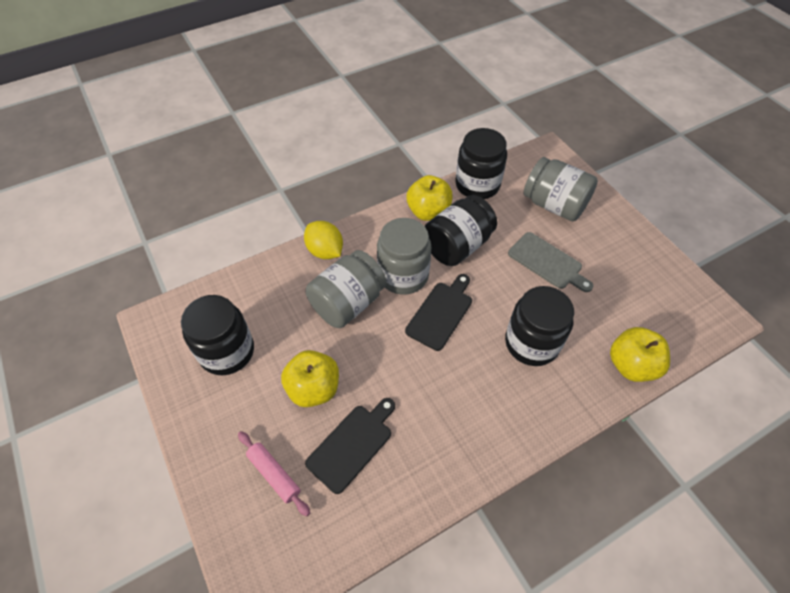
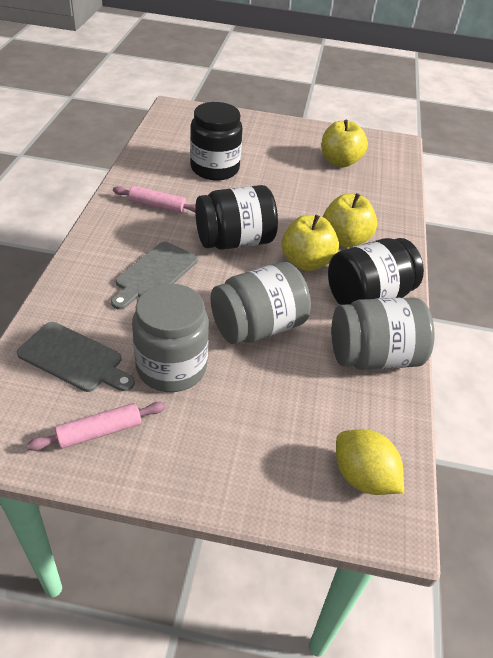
black cutting board: [305,398,395,494] [405,274,472,351] = 2 -> none = 0
black jar: [181,295,254,375] [425,195,497,266] [455,128,507,199] [505,286,574,366] = 4 -> [190,102,243,180] [195,185,278,250] [328,238,424,305] = 3
grey cutting board: [508,232,593,292] = 1 -> [17,322,135,392] [111,242,198,310] = 2
pink rolling pin: [238,431,310,516] = 1 -> [27,402,166,451] [113,186,196,213] = 2

